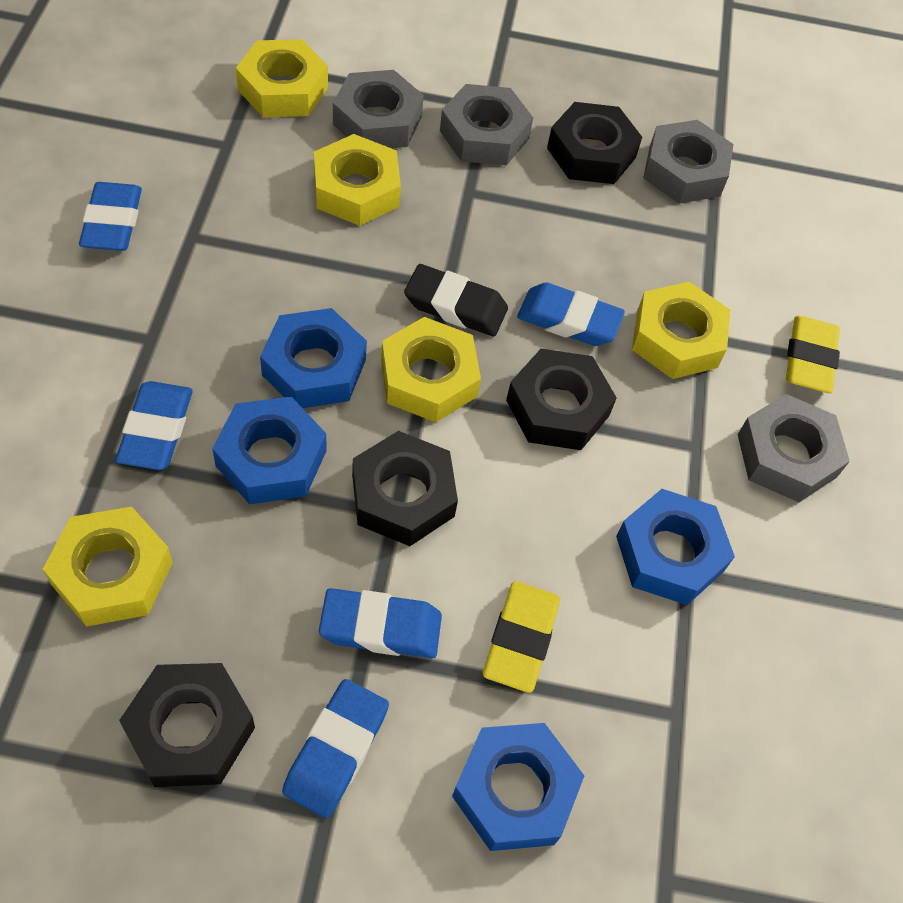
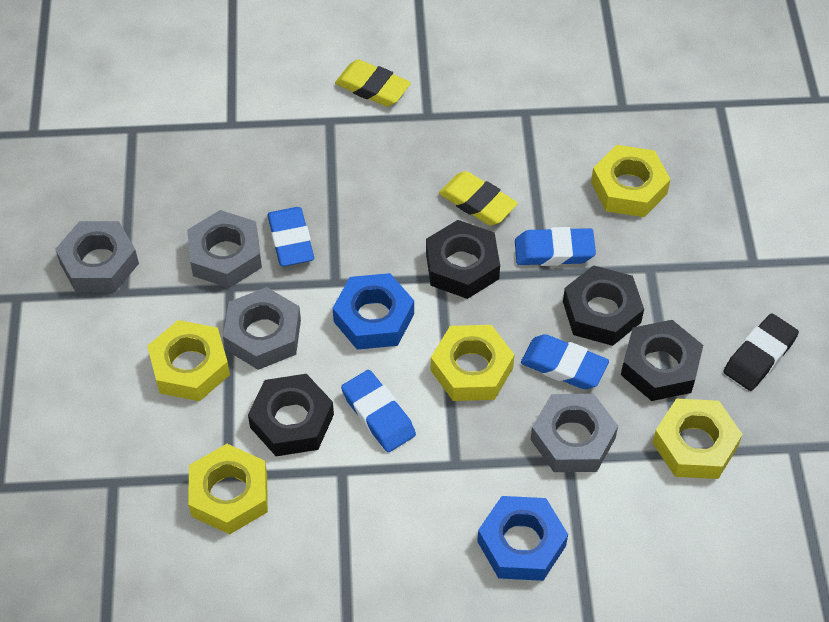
blue eraser: [79,182,142,251] [115,381,193,470] [282,679,389,818] [319,588,442,658] [517,283,625,346] = 5 -> [267,207,314,266] [341,370,416,452] [515,227,596,266] [521,334,609,389] = 4
blue nut: [212,397,327,504] [260,308,367,408] [452,723,584,851] [616,489,735,605] = 4 -> [333,273,414,350] [477,496,568,581] = 2

